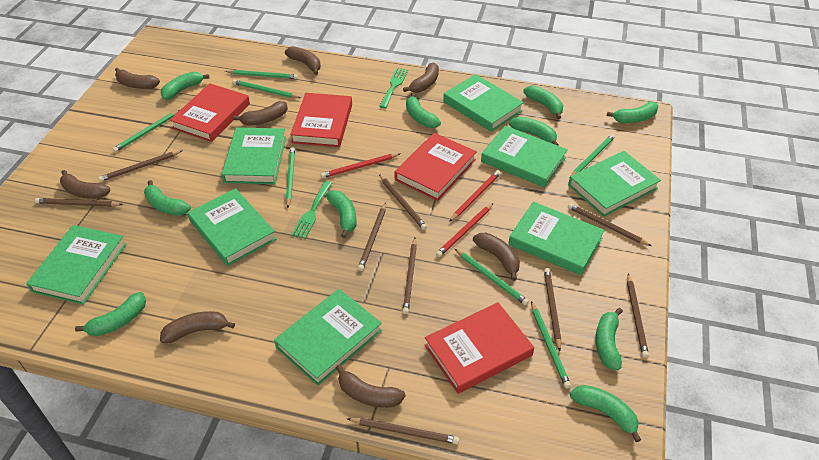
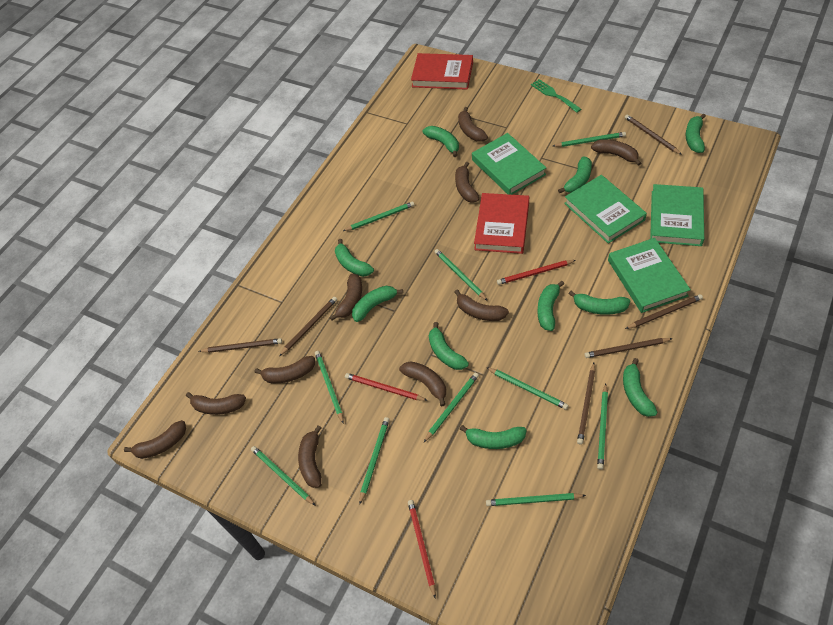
brown banana: [60,170,111,199] [115,68,160,89] [160,311,235,343] [233,101,288,126] [285,46,321,75] [336,364,405,408] [403,63,439,93] [473,233,520,281] = 8 -> [124,420,186,459] [186,392,246,415] [254,356,315,383] [298,425,322,488] [330,274,362,321] [399,361,446,406] [455,162,479,203] [455,289,509,321] [458,107,488,142] [591,139,641,166] = 10
brown pencil: [35,198,123,207] [98,151,182,182] [347,418,459,444] [358,203,386,271] [379,174,427,230] [402,238,417,314] [544,268,561,351] [568,203,651,246] [627,274,649,358] = 9 -> [199,338,282,353] [279,297,337,356] [577,363,595,445] [584,338,673,358] [625,114,682,155] [625,294,703,329] = 6
green book: [26,225,126,305] [187,188,276,266] [222,127,286,184] [274,289,382,386] [443,74,524,132] [481,126,568,188] [508,202,605,275] [568,151,661,217] = 8 -> [472,133,546,195] [564,175,647,244] [608,238,691,313] [650,184,704,246] = 4
green fork: [291,181,332,239] [379,68,408,108] = 2 -> [531,79,581,113] = 1
green pencil: [113,110,180,152] [225,70,298,79] [233,79,301,98] [286,147,295,208] [455,249,529,305] [531,301,571,389] [569,134,615,179] = 7 -> [251,446,316,506] [315,351,344,424] [343,202,414,231] [359,417,390,505] [424,373,479,442] [434,249,488,301] [486,367,568,410] [486,493,586,506] [553,132,626,147] [597,383,608,470] = 10
red book: [170,83,250,142] [290,93,352,147] [395,133,477,201] [425,302,534,394] = 4 -> [411,53,473,90] [474,193,529,254] = 2

